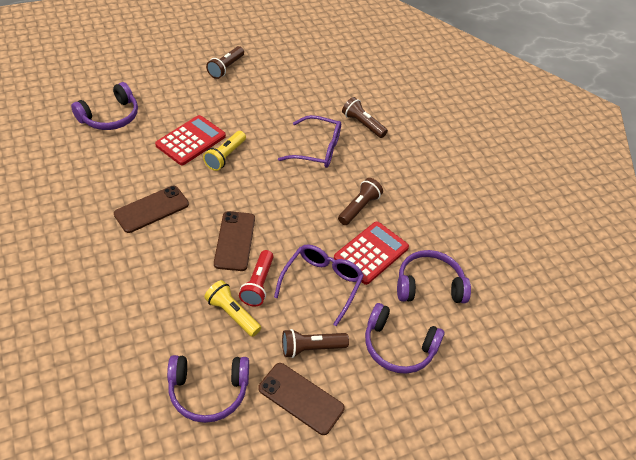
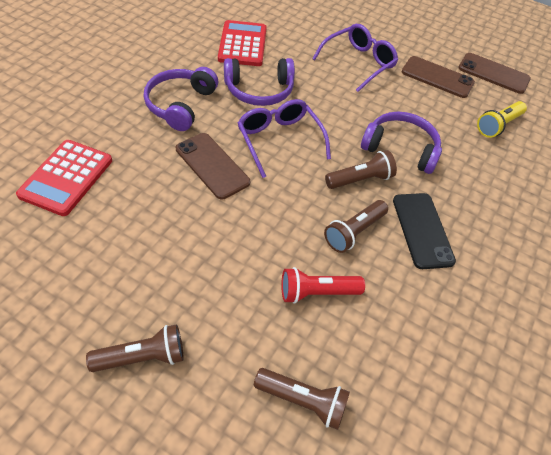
black phone: none = 0 -> [393,193,456,269] = 1
purple headphones: [71,82,138,130] [167,355,249,423] [365,303,444,374] [397,250,471,303] = 4 -> [144,67,218,131] [224,58,295,106] [361,112,442,174] = 3
yellow flashlight: [203,131,246,171] [204,280,261,337] = 2 -> [477,101,527,138] = 1

